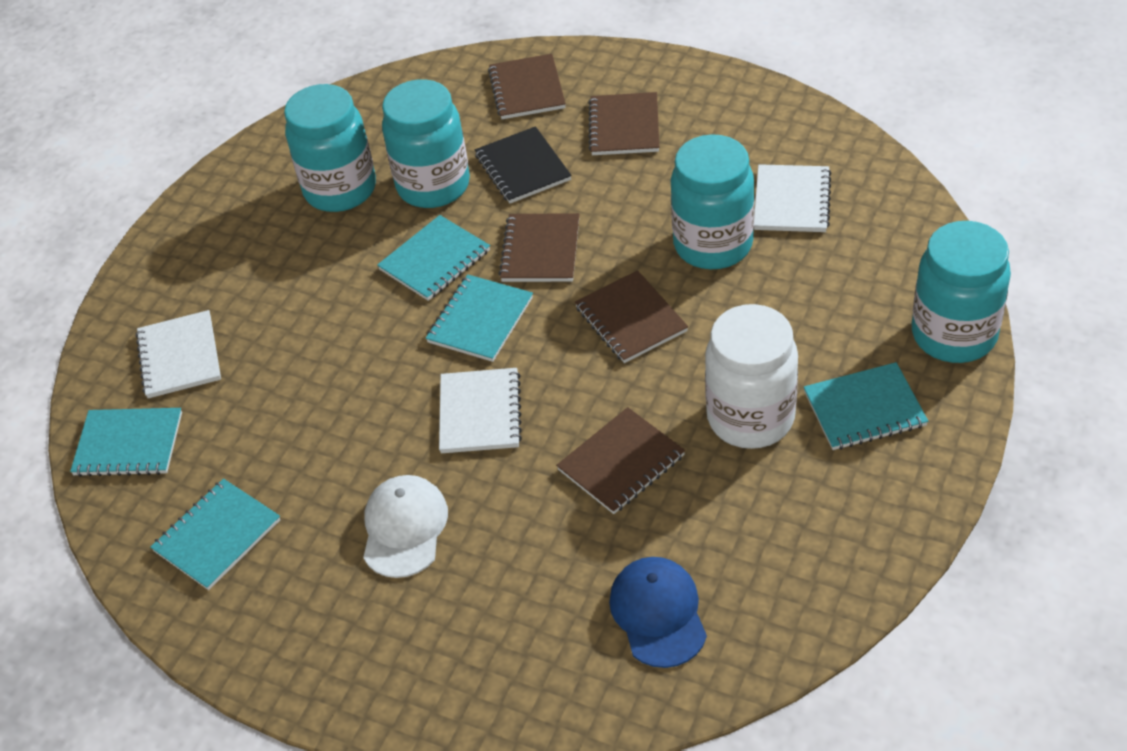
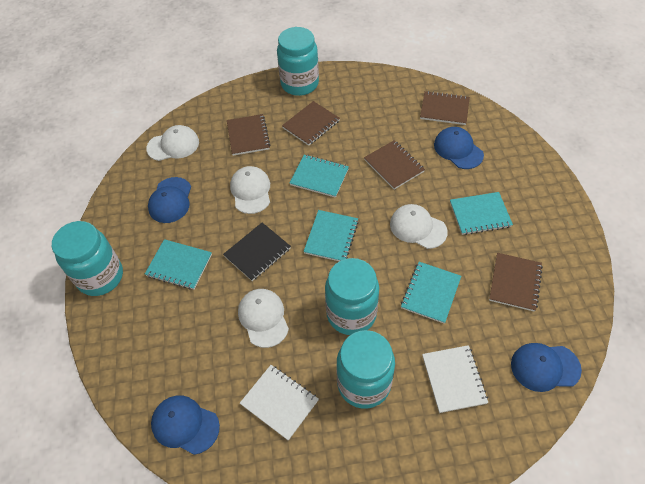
blue cap: [609,557,707,668] = 1 -> [148,177,191,223] [151,395,220,455] [434,127,484,169] [511,343,582,392] = 4
white cap: [363,475,448,578] = 1 -> [146,125,199,161] [230,166,270,214] [238,289,289,348] [390,204,448,249] = 4
white jar: [705,304,798,449] = 1 -> none = 0
white notebook: [136,310,221,398] [439,368,522,453] [754,164,832,232] = 3 -> [240,365,319,441] [422,345,488,413] = 2

